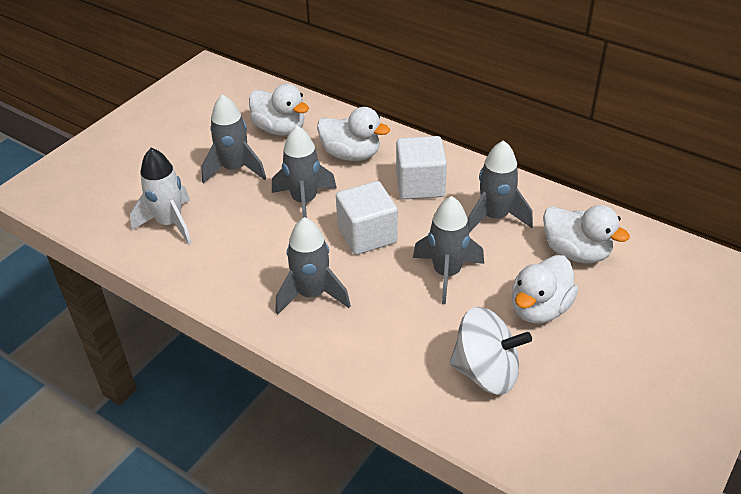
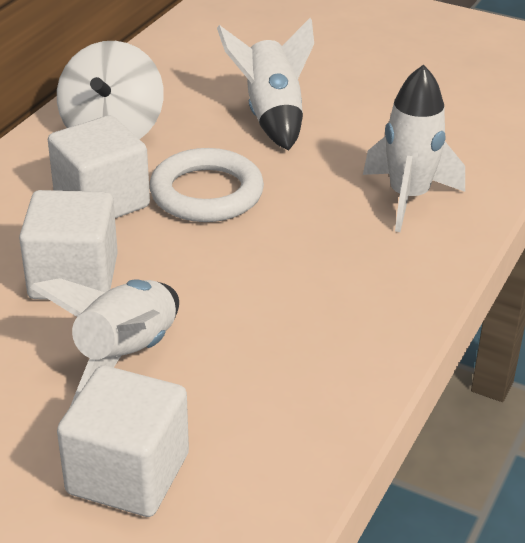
grey rocket: [201,94,266,184] [272,126,337,218] [276,217,351,315] [413,196,484,304] [468,140,533,233] = 5 -> none = 0
white cube: [336,181,398,255] [396,136,447,199] = 2 -> [19,190,118,300] [48,115,150,218] [57,365,189,517] = 3
white duck: [249,84,309,135] [317,107,390,161] [512,255,578,323] [543,205,630,263] = 4 -> none = 0
white ring: none = 0 -> [149,148,264,222] = 1
white rocket: [130,148,192,244] = 1 -> [30,278,179,405] [217,18,314,150] [363,64,465,232] = 3

